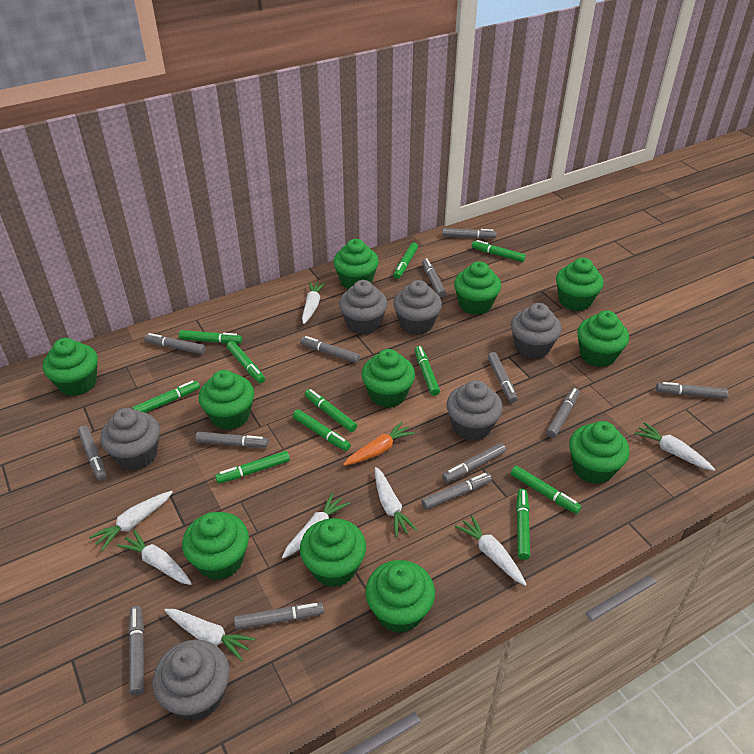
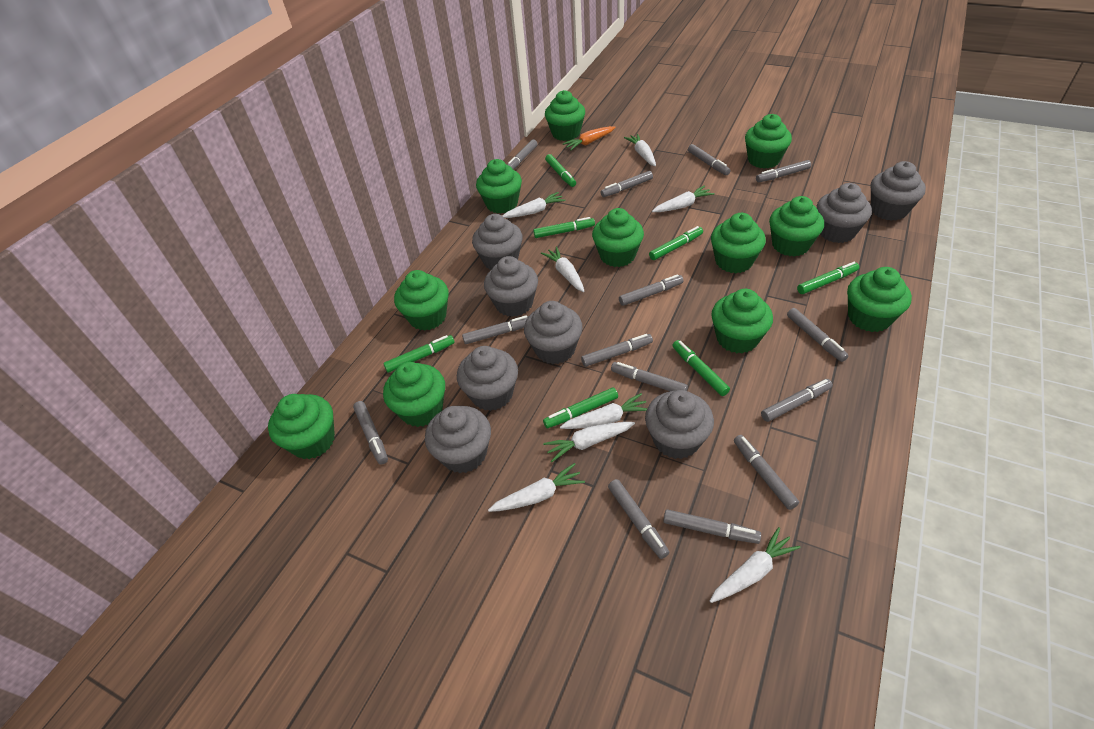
green marker: [132,380,200,413] [179,330,242,344] [215,451,290,484] [227,341,265,383] [293,409,351,451] [305,389,357,432] [394,243,418,279] [415,346,440,396] [472,240,526,262] [511,466,582,514] [516,489,530,560] = 11 -> [383,335,455,373] [533,217,595,238] [543,387,618,428] [545,154,576,187] [649,226,703,260] [672,340,730,396] [797,262,859,294] = 7
grey cupcake: [100,408,160,470] [152,640,229,720] [339,280,388,335] [393,280,442,335] [446,380,503,441] [511,303,562,359] = 6 -> [425,406,491,473] [457,346,518,411] [472,214,522,270] [484,256,538,317] [524,301,583,364] [645,390,714,459] [817,183,872,243] [870,161,926,221] = 8
grey marker: [78,426,107,481] [128,606,144,695] [145,333,206,354] [196,432,269,448] [234,602,324,630] [300,336,360,363] [421,473,492,510] [422,258,446,298] [442,228,496,238] [442,443,506,483] [488,352,518,403] [546,388,580,438] [656,382,728,399] = 13 -> [353,401,388,465] [462,315,528,344] [507,139,537,170] [581,334,653,367] [601,171,653,197] [608,479,669,559] [611,362,688,391] [619,274,684,306] [663,509,761,544] [688,144,730,175] [734,435,799,510] [756,160,811,182] [761,379,833,422] [787,308,849,362] = 14

